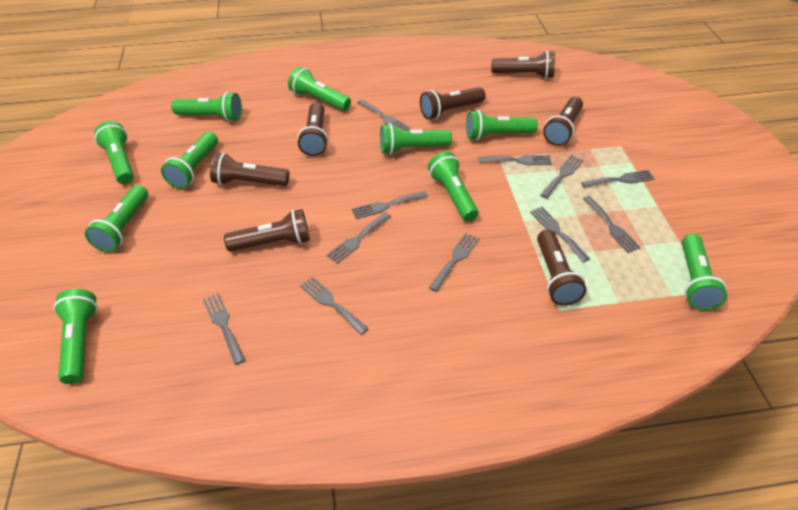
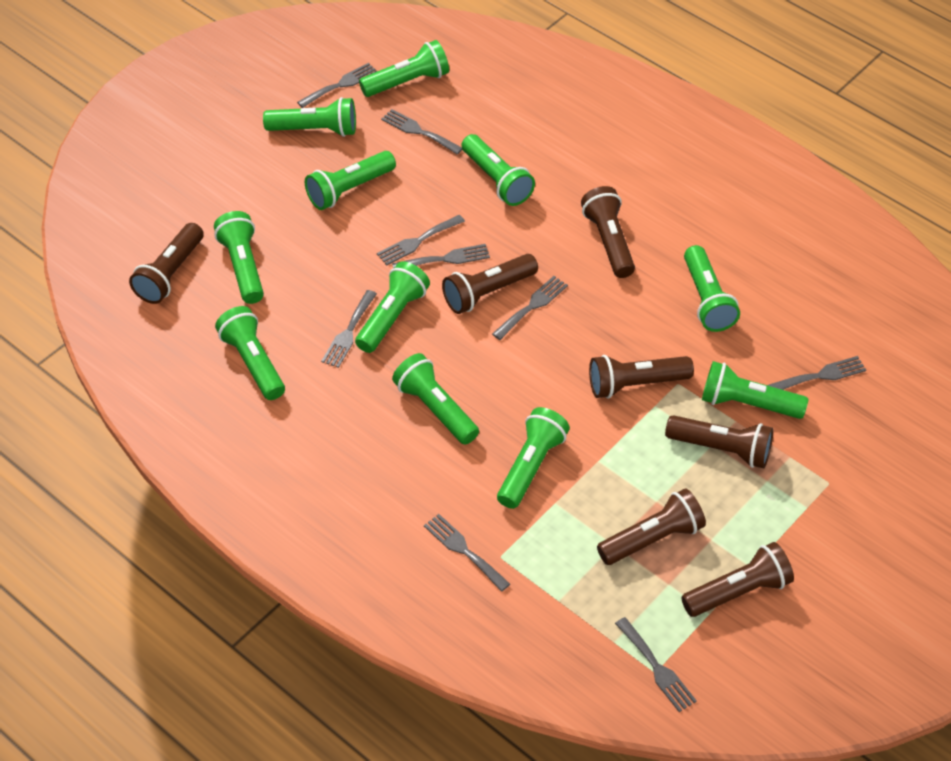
green flashlight: [53,289,98,384] [85,185,148,252] [94,121,134,185] [161,132,218,189] [171,92,242,122] [288,66,351,111] [380,123,452,155] [428,152,478,222] [466,110,538,140] [682,234,727,310] = 10 -> [214,211,264,304] [215,306,285,400] [263,97,356,137] [305,151,396,210] [355,261,430,353] [359,40,449,97] [392,353,479,445] [462,134,535,206] [497,407,570,509] [684,245,740,332] [702,361,808,419] = 11
grey fork: [203,293,245,365] [300,277,369,335] [326,212,392,264] [352,191,428,219] [357,100,410,131] [429,233,479,292] [478,155,552,165] [530,207,590,262] [540,155,584,199] [581,170,655,188] [583,196,641,253] = 11 -> [297,63,377,108] [321,290,377,368] [377,215,465,265] [381,109,462,155] [392,244,490,268] [424,514,510,592] [492,276,568,340] [615,617,697,712] [767,356,866,390] = 9

